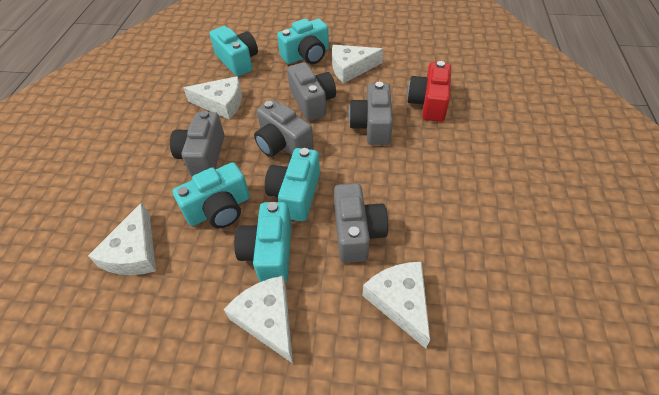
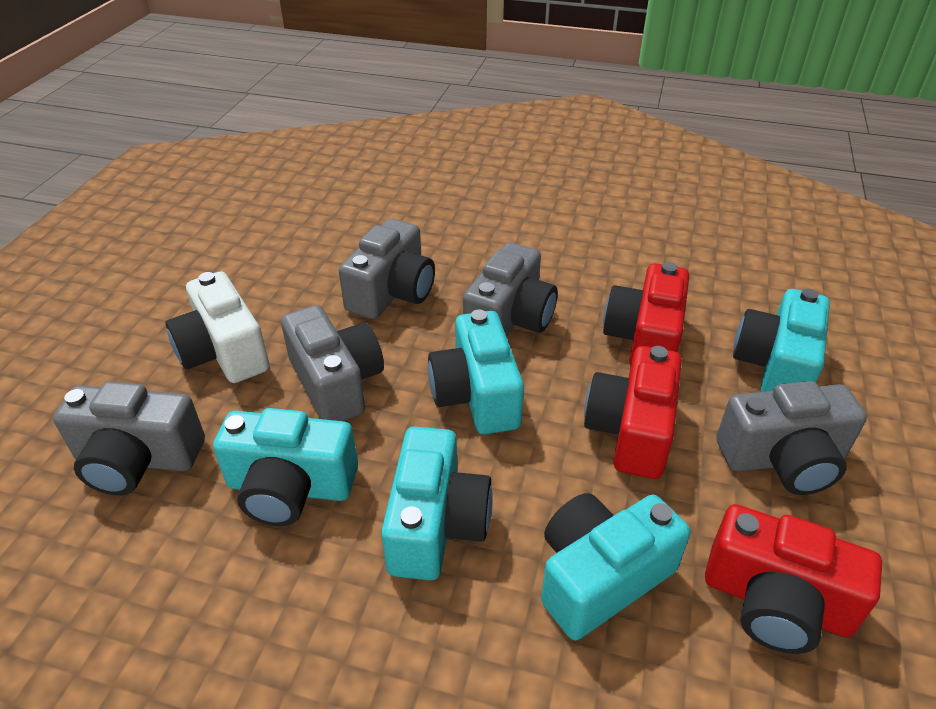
red camera: [407,61,451,122] = 1 -> [584,346,682,479] [603,262,689,367] [705,504,882,654] = 3
white camera: none = 0 -> [166,271,269,383] = 1
white cheese: [88,202,156,275] [183,76,242,120] [224,276,293,363] [332,45,383,84] [363,262,430,348] = 5 -> none = 0

